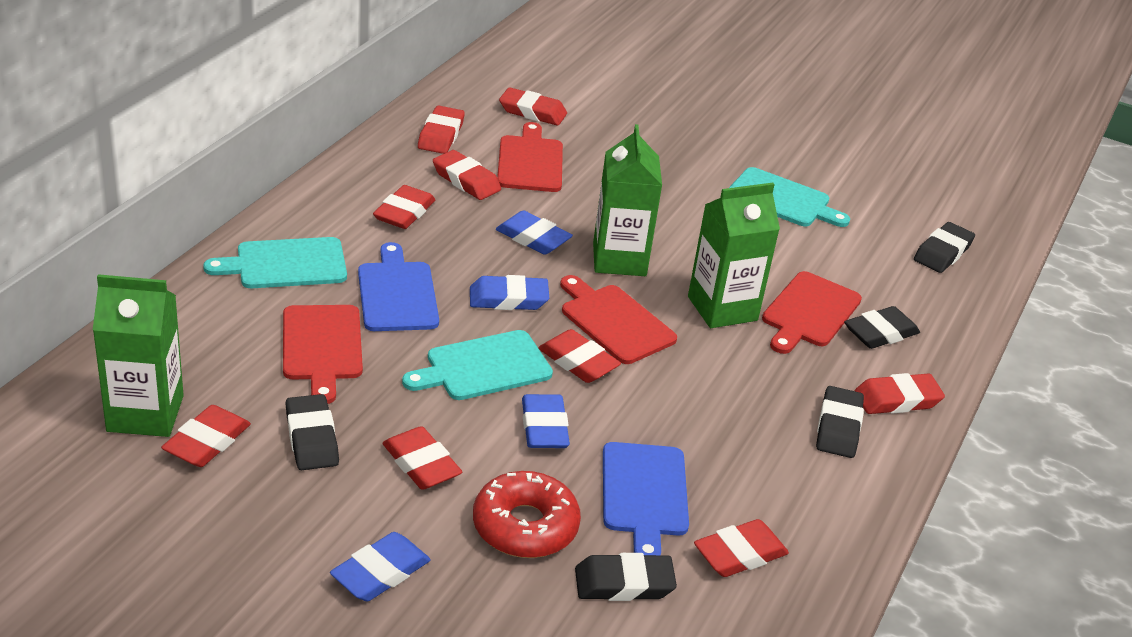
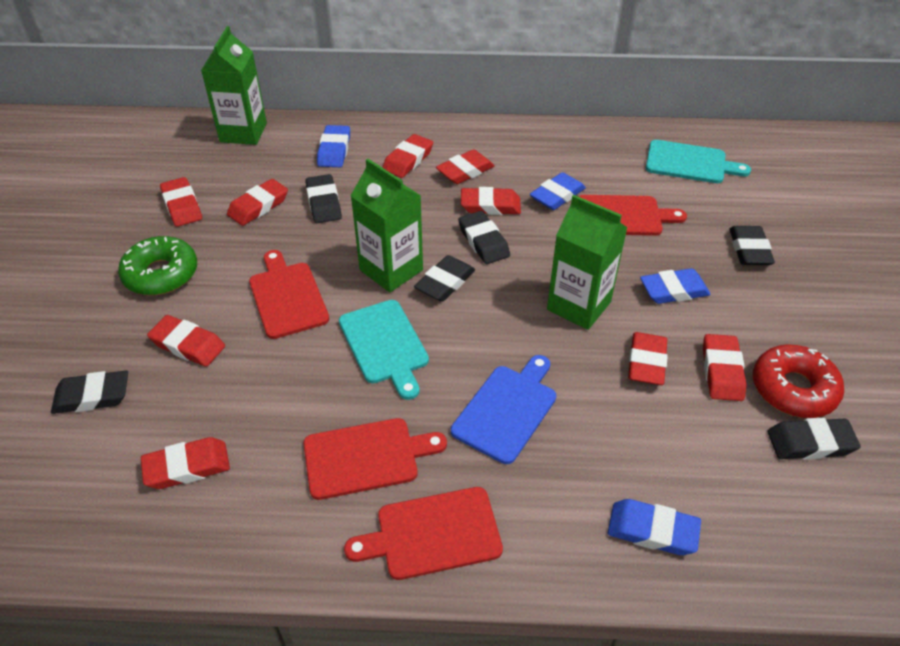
black eraser: [286,394,339,470] [575,553,677,601] [816,386,864,458] [844,306,920,349] [914,222,975,273] = 5 -> [51,371,128,414] [305,174,342,223] [414,255,475,302] [458,211,510,264] [729,226,775,265] [767,418,861,460] = 6
blue cutting board: [358,242,439,331] [603,442,689,555] = 2 -> [451,355,556,464] = 1
green donut: none = 0 -> [118,236,197,295] = 1
turquoise cutting board: [203,237,347,288] [402,330,553,400] [729,167,850,227] = 3 -> [339,300,429,400] [646,140,751,183] = 2

